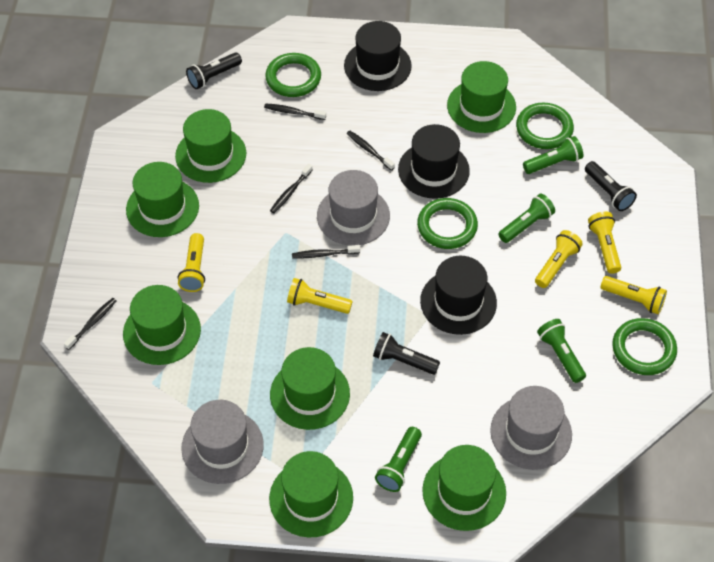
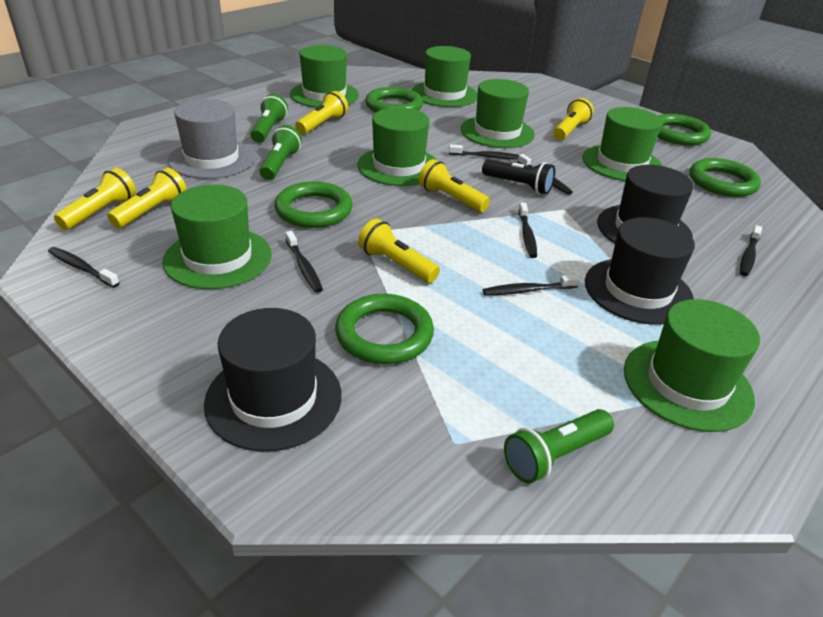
black flashlight: [186,52,242,89] [373,332,440,375] [585,161,637,211] = 3 -> [482,159,555,194] = 1
black toothbrush: [64,298,116,350] [264,103,326,120] [270,164,312,213] [292,245,360,258] [346,131,395,170] = 5 -> [48,247,119,288] [285,231,323,293] [449,144,519,160] [483,275,580,295] [518,154,573,195] [518,202,537,258] [740,225,762,276] = 7
green flashlight: [375,427,422,492] [498,194,555,243] [523,136,583,174] [537,319,586,383] = 4 -> [251,94,288,143] [259,125,302,180] [504,409,614,483] = 3
green ring: [265,53,321,97] [417,198,478,249] [516,103,574,149] [612,318,677,375] = 4 -> [275,181,352,228] [335,294,434,364] [365,87,423,112] [658,114,711,145] [689,158,761,197] = 5
grey hat: [181,400,264,484] [317,170,390,246] [490,386,572,470] = 3 -> [168,99,255,179] = 1
yellow flashlight: [178,233,205,292] [287,278,353,314] [535,230,583,288] [588,212,621,274] [600,276,667,314] = 5 -> [54,168,136,230] [107,168,187,228] [295,91,348,134] [358,219,440,283] [419,159,490,212] [553,98,594,140] = 6

